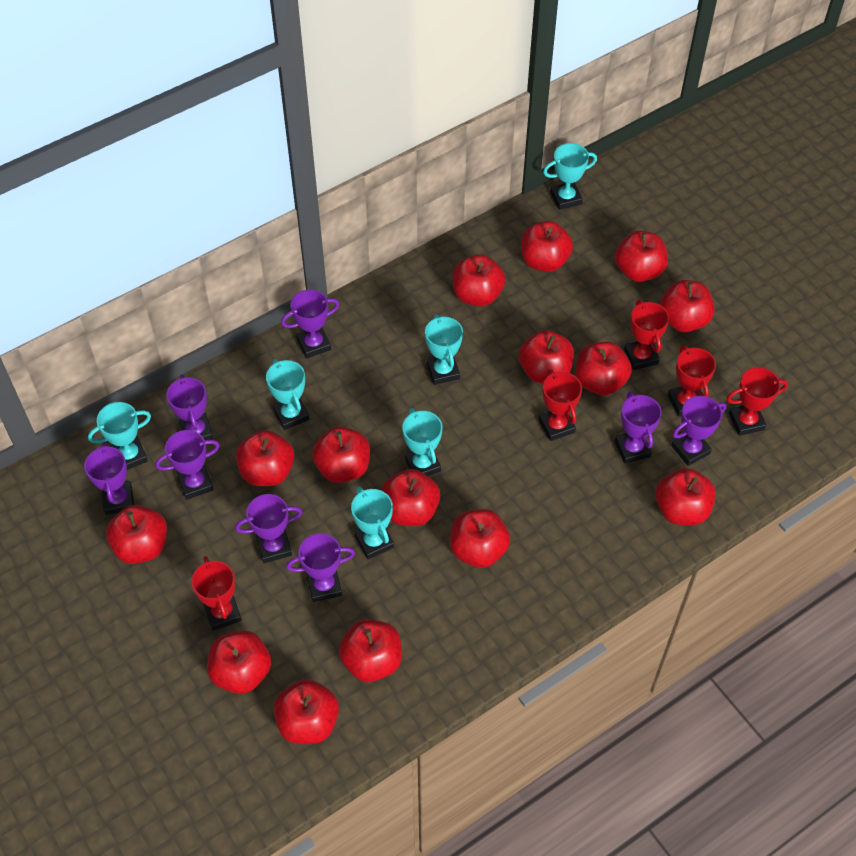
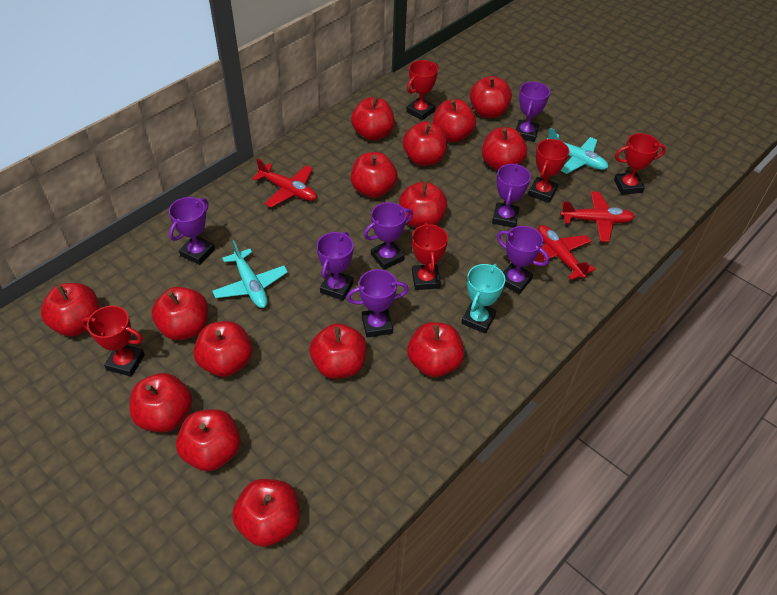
purple trophy: [84,442,134,515] [155,430,220,500] [166,374,213,440] [235,494,302,563] [281,289,340,358] [286,533,355,602] [615,391,662,463] [671,396,726,466] = 8 -> [169,197,215,265] [317,232,354,300] [347,269,409,338] [364,202,413,270] [492,163,531,228] [497,226,549,294] [516,82,550,142] = 7
red plane: none = 0 -> [252,158,317,208] [531,225,596,280] [560,191,635,242] = 3
turquoise plane: none = 0 -> [212,240,288,308] [547,128,608,174] = 2
turquoise trophy: [88,402,151,470] [266,359,309,430] [351,486,394,559] [402,408,443,476] [425,314,463,385] [543,143,597,210] = 6 -> [461,264,505,334] = 1

